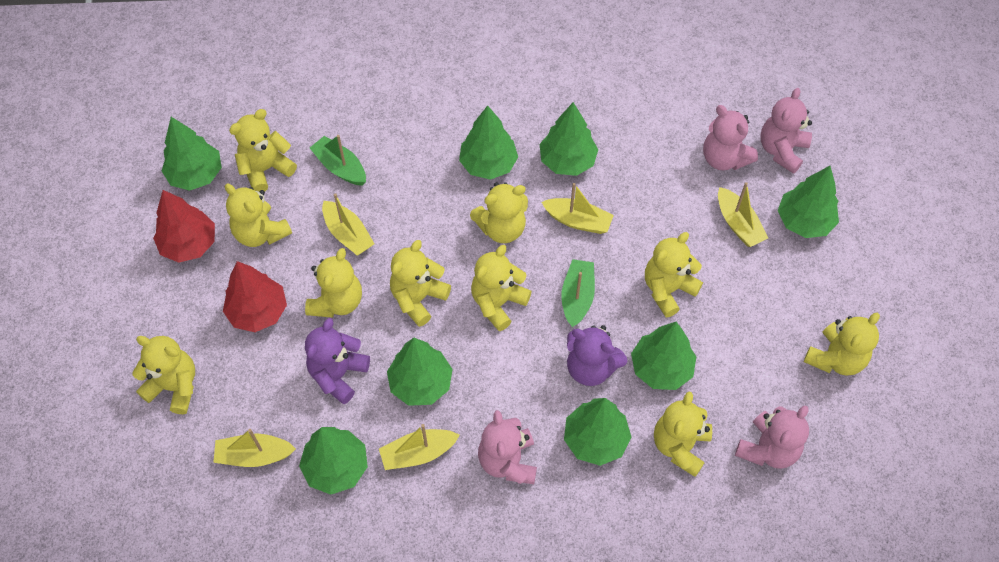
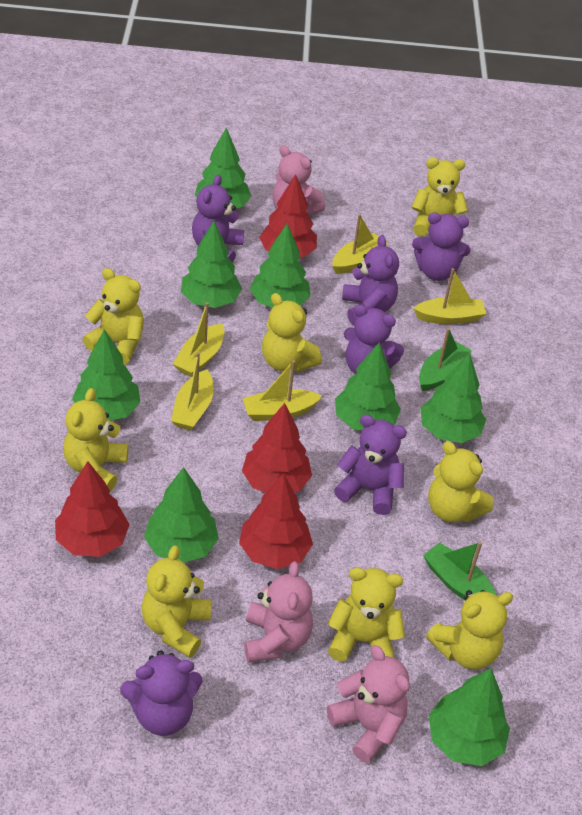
pink teddy bear: [478,410,537,484] [703,105,758,170] [735,406,809,469] [760,88,812,174] = 4 -> [244,561,313,663] [272,146,325,216] [327,645,410,763] = 3
purple teddy bear: [305,318,370,404] [567,325,627,386] = 2 -> [120,650,203,736] [192,175,244,263] [334,415,407,515] [342,235,399,325] [344,304,404,374] [412,212,470,281] = 6
red tree: [153,190,215,263] [223,261,287,332] = 2 -> [55,461,130,557] [239,473,313,569] [242,403,312,493] [259,174,317,257] = 4
yellow teddy bear: [132,336,195,414] [225,184,292,247] [229,109,297,192] [305,248,362,318] [390,240,451,327] [470,182,528,243] [471,245,532,331] [645,232,703,317] [654,391,712,477] [804,313,880,375] = 10 -> [63,388,128,491] [83,268,144,365] [142,545,212,658] [262,293,322,372] [328,568,405,662] [412,158,468,237] [426,590,513,670] [428,441,494,522] = 8

